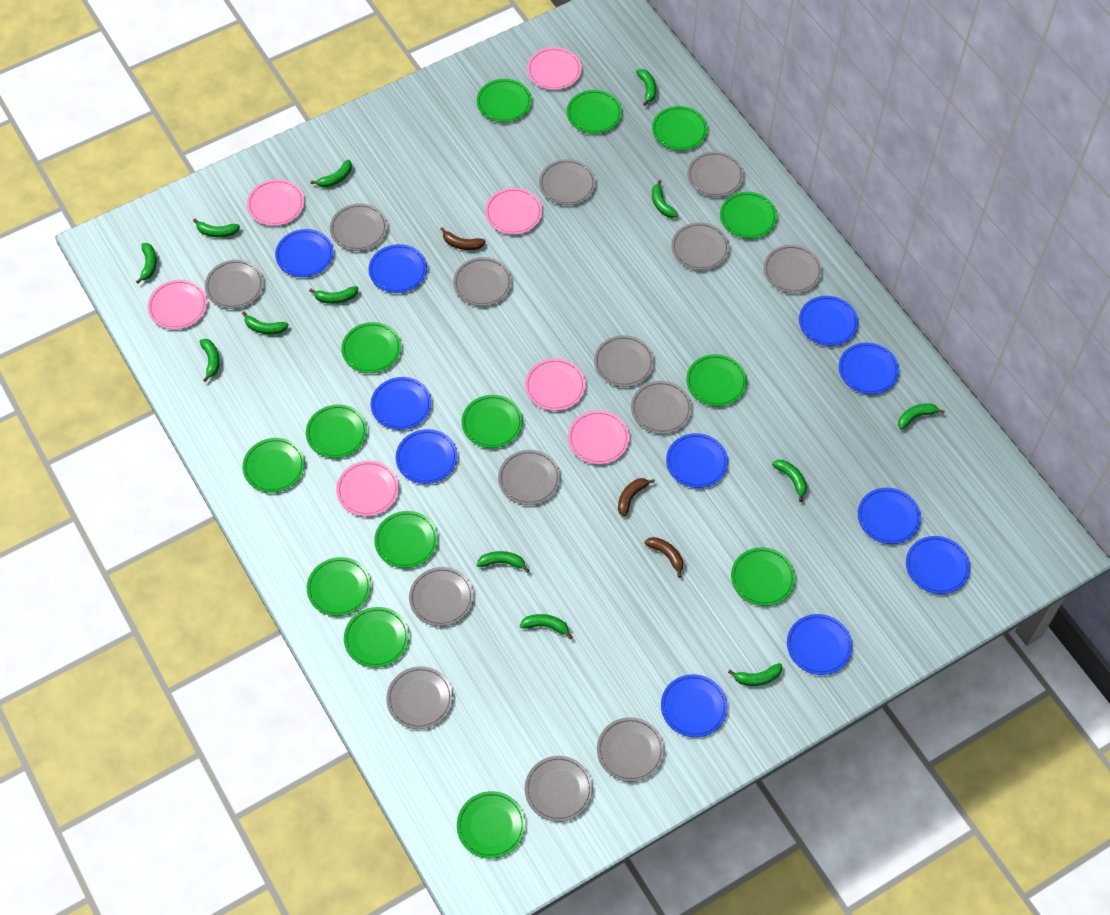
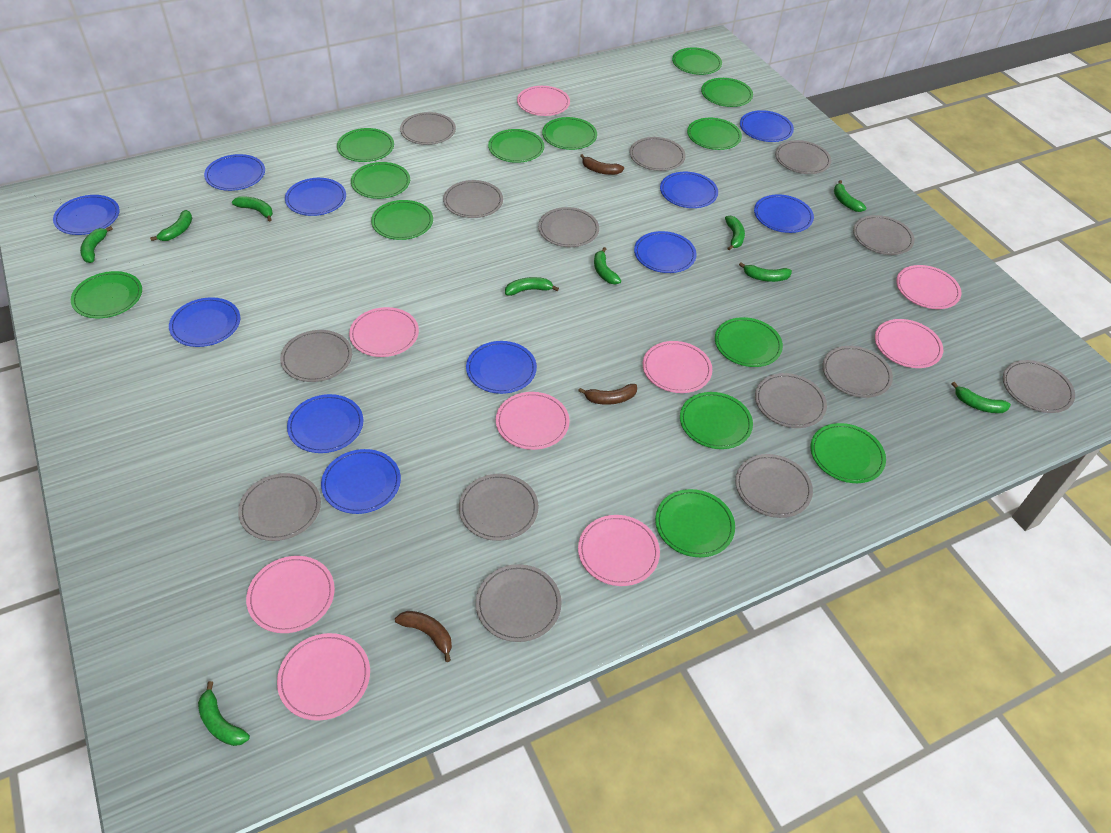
green banana: [136,243,157,284] [193,219,240,237] [200,339,220,382] [242,312,289,334] [309,286,358,304] [311,159,352,188] [477,551,530,573] [520,614,573,639] [636,69,656,106] [652,180,678,218] [728,663,782,686] [772,460,807,502] [898,403,945,430] = 13 -> [80,226,113,263] [150,210,192,241] [198,681,250,746] [232,196,273,221] [505,277,559,296] [594,247,621,284] [725,215,745,250] [739,262,792,282] [834,180,866,212] [951,382,1011,413] = 10
green plate: [242,438,305,493] [306,404,367,458] [307,557,371,616] [341,322,401,373] [344,607,409,668] [374,511,438,568] [457,791,526,859] [461,395,523,448] [477,79,532,122] [567,90,622,134] [652,106,708,150] [686,354,747,407] [720,192,777,239] [731,547,795,606] = 14 -> [71,271,142,318] [337,128,394,162] [351,162,410,199] [371,200,433,240] [488,129,544,163] [542,117,597,150] [655,489,735,557] [672,47,722,75] [680,392,753,449] [687,118,742,150] [701,78,753,107] [715,317,783,367] [811,423,886,483] = 13
pink plate: [148,280,207,329] [247,179,304,226] [336,461,399,516] [485,188,542,235] [525,358,586,411] [527,47,582,90] [568,410,629,464] = 7 -> [246,556,335,633] [277,633,370,721] [349,307,419,357] [496,392,570,450] [517,86,570,116] [578,515,660,586] [643,341,712,393] [875,319,943,368] [896,265,962,309] = 9

